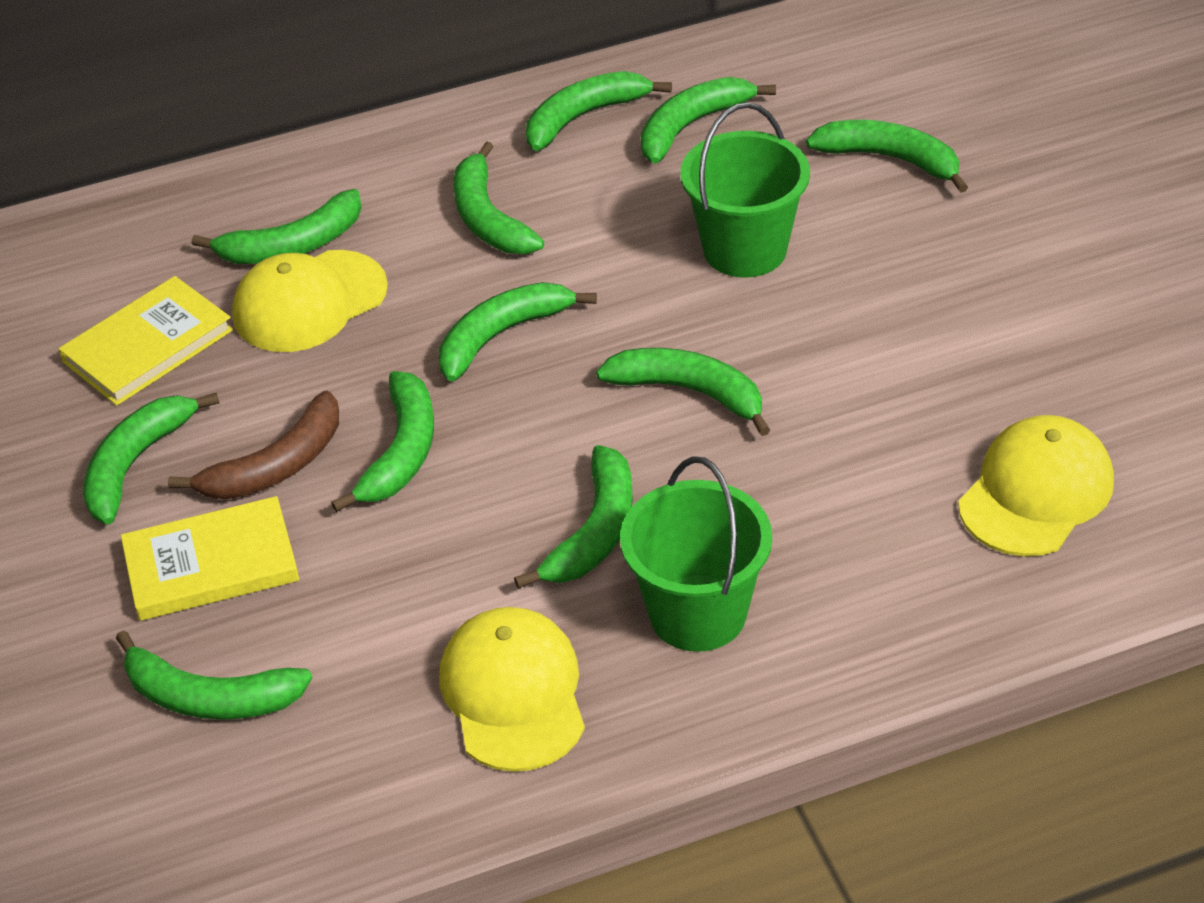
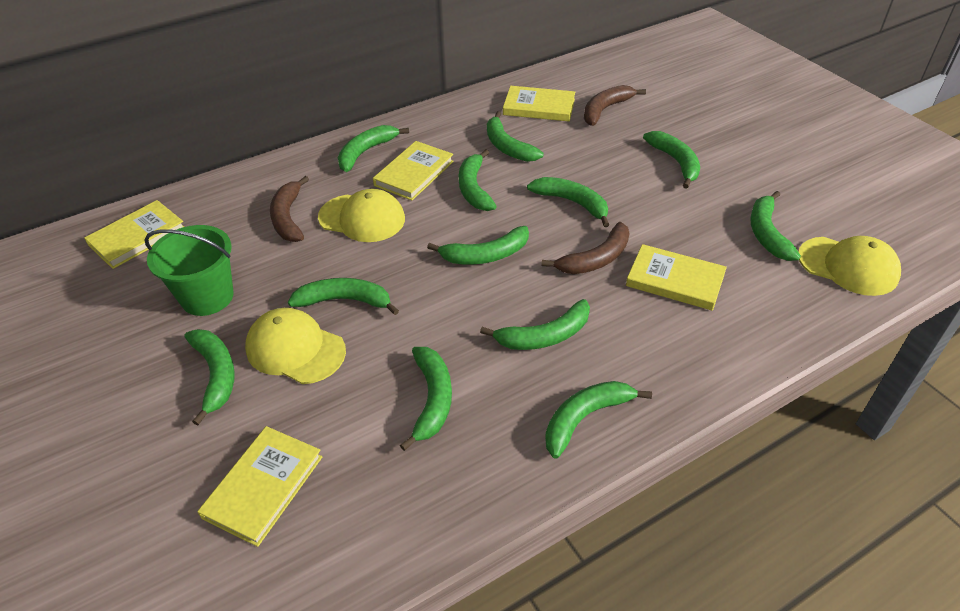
brown banana: [168,391,339,499] = 1 -> [270,176,309,242] [542,222,629,274] [584,85,646,126] = 3
green banana: [83,393,219,525] [116,630,312,720] [192,189,362,264] [331,371,434,512] [439,282,597,382] [454,141,544,254] [514,445,633,589] [526,71,672,151] [596,348,770,436] [641,77,776,164] [806,120,968,193] = 11 -> [185,329,235,425] [288,278,399,315] [338,125,409,172] [400,347,452,451] [427,226,529,264] [459,150,497,211] [480,299,590,350] [487,111,544,162] [527,177,609,227] [545,381,652,459] [643,131,700,189] [750,191,801,261] = 12
green bucket: [620,457,772,652] [680,102,810,278] = 2 -> [144,225,234,316] = 1
yellow book: [59,276,233,406] [121,496,299,621] = 2 -> [84,200,184,269] [197,426,322,547] [373,141,454,200] [503,86,575,121] [626,244,727,311] = 5

